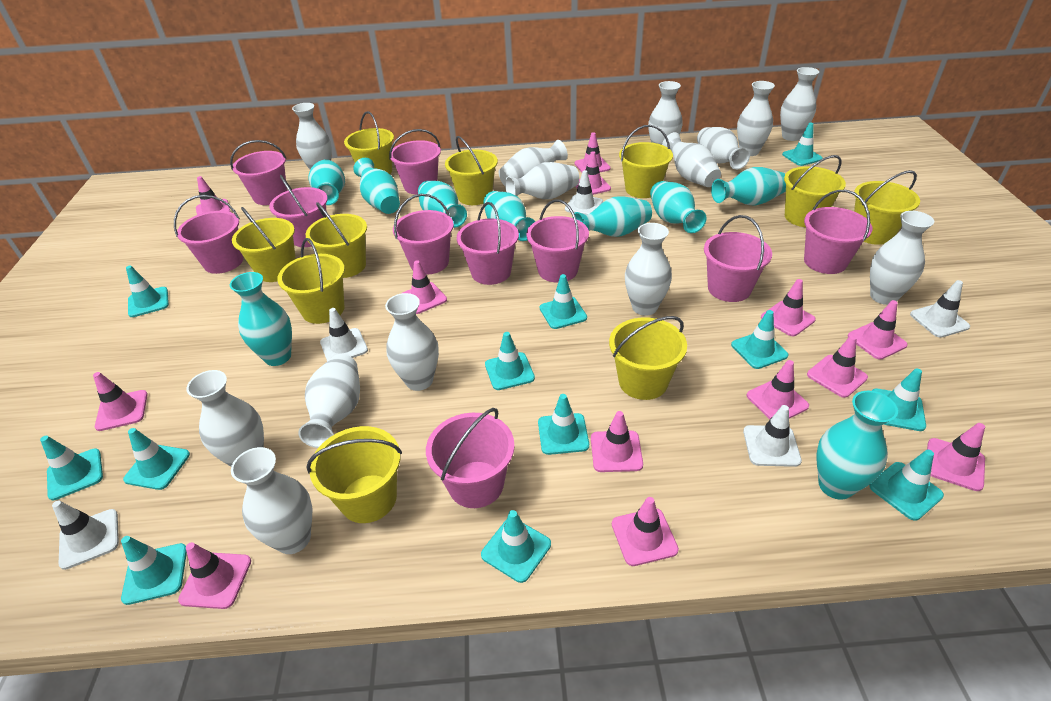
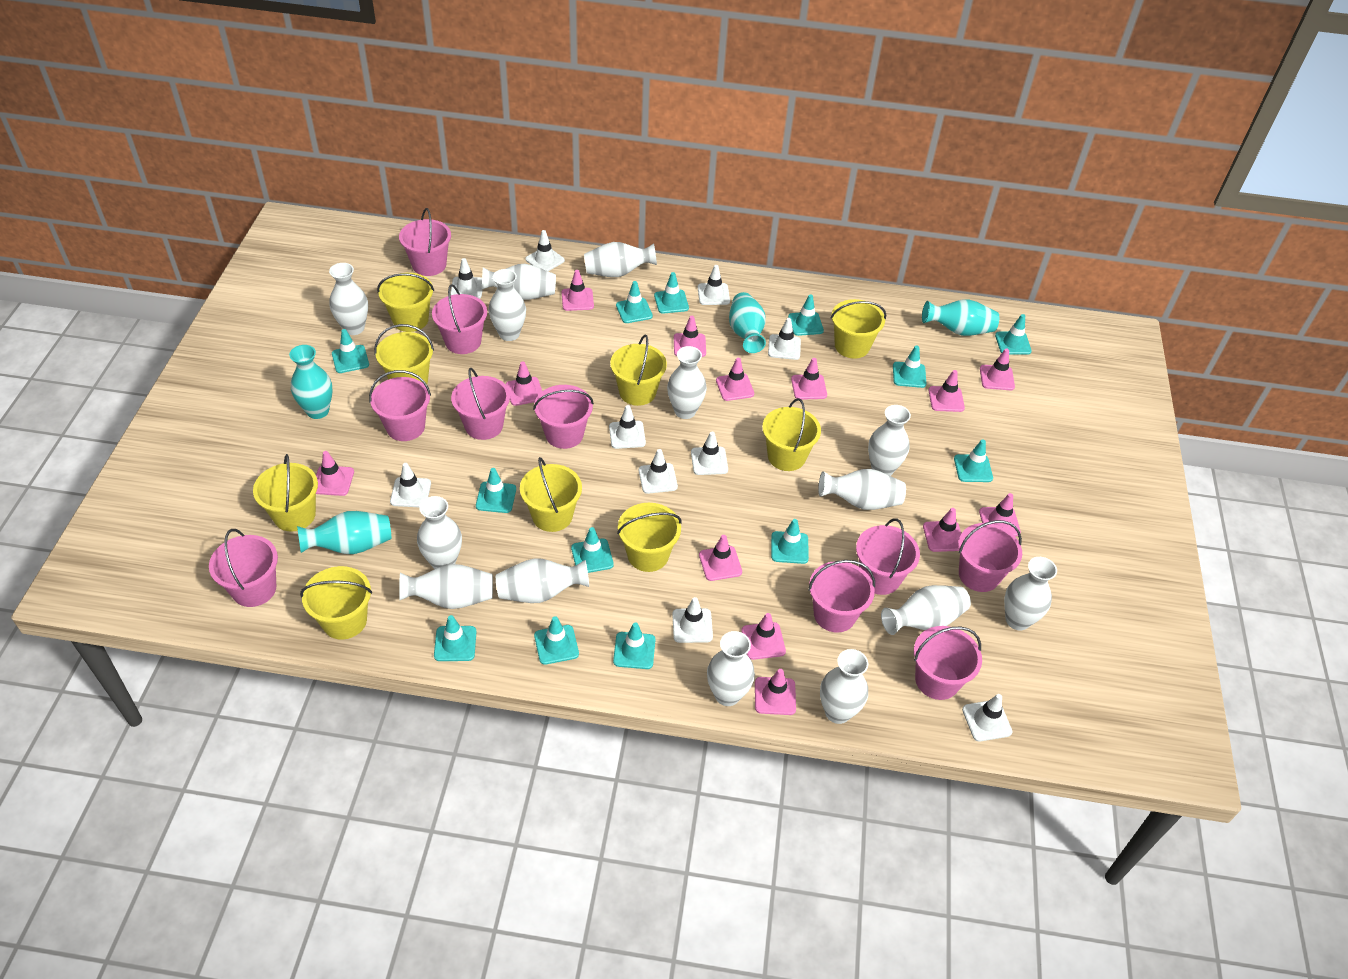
turquoise traffic cone: [40,436,103,500] [121,536,187,605] [123,428,190,490] [126,265,169,317] [481,510,551,583] [485,332,535,390] [538,394,589,455] [540,274,587,329] [731,310,788,369] [782,123,823,166] [869,450,944,521] [872,369,926,431] = 12 -> [332,329,369,373] [434,615,476,661] [476,468,516,513] [534,616,579,665] [571,527,614,573] [613,622,656,669] [616,281,653,323] [654,272,689,314] [771,519,809,564] [788,294,824,336] [893,346,927,388] [954,439,993,482] [995,314,1032,355] = 13
turquoise vase: [230,272,292,366] [308,159,345,205] [353,158,400,214] [418,181,467,228] [483,191,535,241] [572,196,652,237] [650,181,707,233] [711,167,786,206] [816,391,898,500] = 9 -> [289,345,333,419] [297,511,391,554] [729,292,766,353] [922,299,999,336] = 4
white traffic cone: [52,501,119,570] [320,308,368,361] [565,170,603,215] [743,405,802,467] [910,280,970,338] = 5 -> [390,463,431,507] [450,258,483,299] [525,230,565,271] [609,405,646,449] [639,449,678,494] [672,597,713,643] [691,432,728,475] [698,265,730,305] [768,318,801,360] [962,694,1012,741] = 10
yellow bucket: [232,207,296,282] [277,238,345,324] [306,202,367,278] [306,426,402,523] [344,111,394,174] [445,136,498,205] [609,316,687,400] [619,125,673,198] [784,155,846,227] [854,170,920,245] = 10 -> [253,454,318,532] [300,566,372,640] [374,324,434,384] [377,273,434,332] [520,457,582,532] [610,335,667,406] [617,503,682,572] [762,398,821,471] [831,299,886,359] = 9

